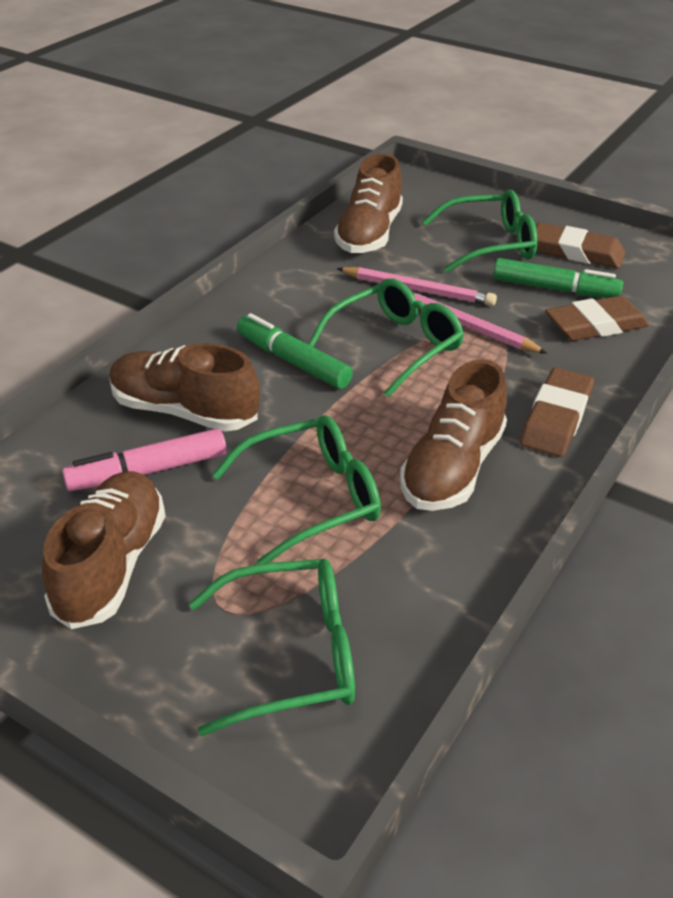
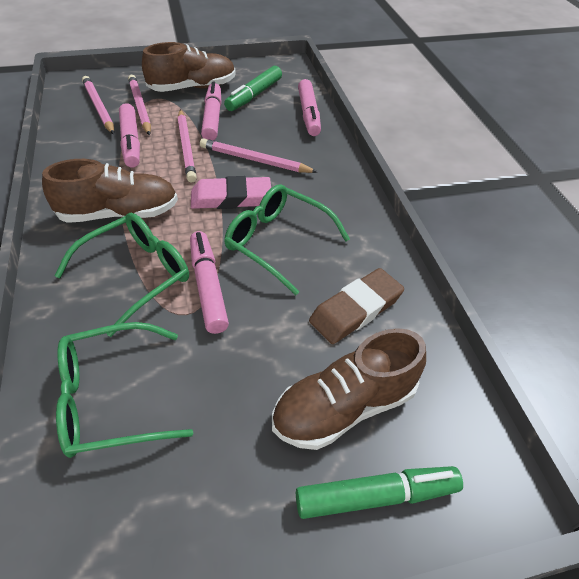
brown eraser: [520,367,594,457] [536,223,625,269] [545,296,649,341] = 3 -> [309,268,404,344] = 1
brown shoe: [42,471,165,629] [109,343,260,431] [334,153,403,253] [400,359,507,511] = 4 -> [42,159,178,223] [142,42,236,92] [272,328,426,450] = 3
green glasses: [189,559,355,736] [212,415,381,564] [308,278,464,397] [422,190,537,273] = 4 -> [55,213,189,337] [56,322,193,458] [224,184,350,295] = 3
pink eraser: none = 0 -> [191,176,271,209] = 1
pink marker: [62,428,226,491] = 1 -> [119,103,140,168] [190,231,229,334] [201,81,222,140] [298,79,321,136] = 4
pink pencil: [337,267,497,306] [411,290,548,354] = 2 -> [82,76,114,135] [128,75,151,136] [177,109,197,182] [200,138,318,173] = 4

